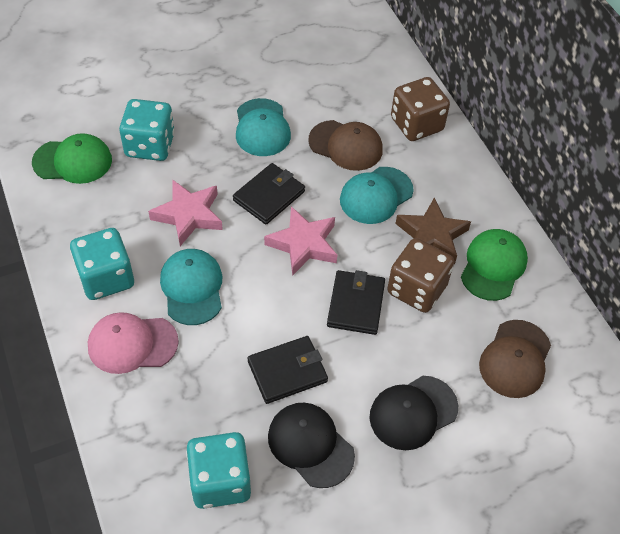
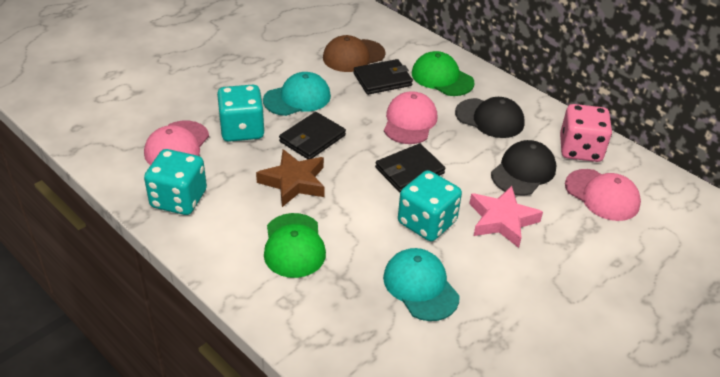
brown cap: [308,120,383,171] [479,320,551,398] = 2 -> [323,35,386,72] = 1
brown dice: [387,238,454,313] [391,77,450,141] = 2 -> none = 0
pink cap: [88,312,179,374] = 1 -> [144,121,209,165] [384,91,437,144] [565,169,641,221] = 3
pink dice: none = 0 -> [560,104,612,162] = 1
pink star: [148,180,223,246] [264,206,337,276] = 2 -> [469,186,543,248] = 1
turquoise cap: [160,249,222,325] [236,98,291,156] [340,167,414,224] = 3 -> [263,72,331,116] [383,248,460,321] = 2

